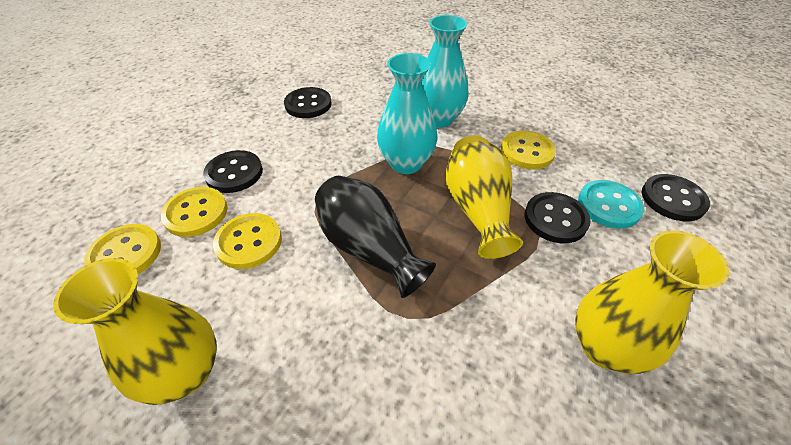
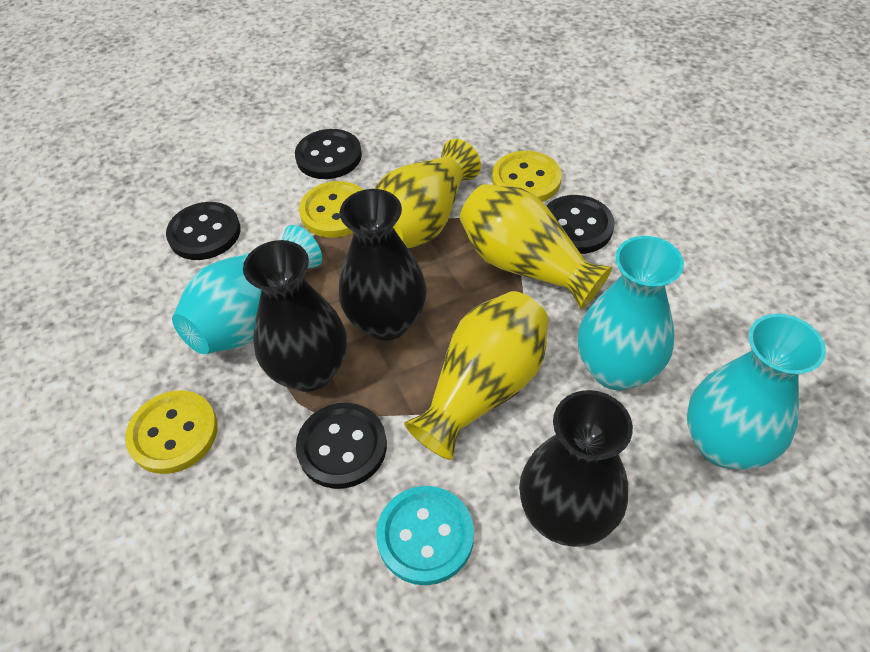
black vase: [315,176,436,298] = 1 -> [243,240,347,392] [339,189,427,341] [519,390,633,547] = 3
turquoise vase: [377,53,437,174] [422,15,468,128] = 2 -> [172,225,322,354] [578,236,684,390] [687,313,826,470] = 3
yellow button: [84,224,161,274] [161,187,228,237] [213,213,282,269] [501,130,556,169] = 4 -> [125,390,218,474] [299,181,363,238] [492,151,562,202] = 3

